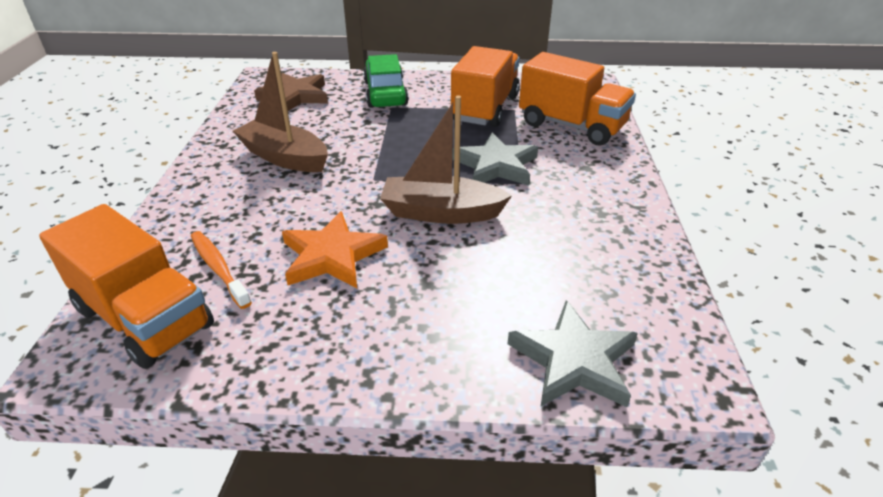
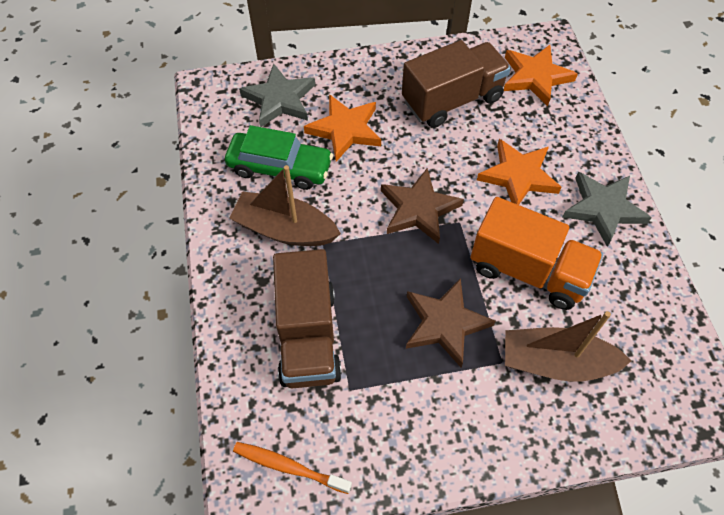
brown star: [254,73,328,111] = 1 -> [381,168,464,244] [406,278,495,367] = 2
brown truck: none = 0 -> [273,249,342,388] [402,40,511,128] = 2
orange star: [282,211,388,288] = 1 -> [304,94,381,162] [477,139,562,205] [504,45,578,106] = 3
orange truck: [39,204,214,369] [451,46,520,127] [519,52,636,145] = 3 -> [470,197,603,310] = 1

